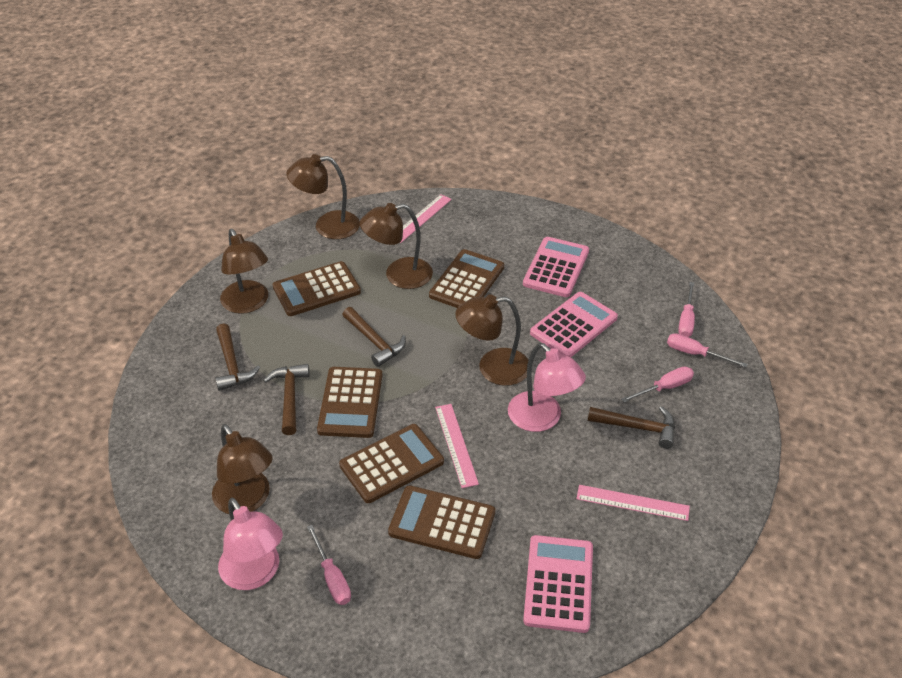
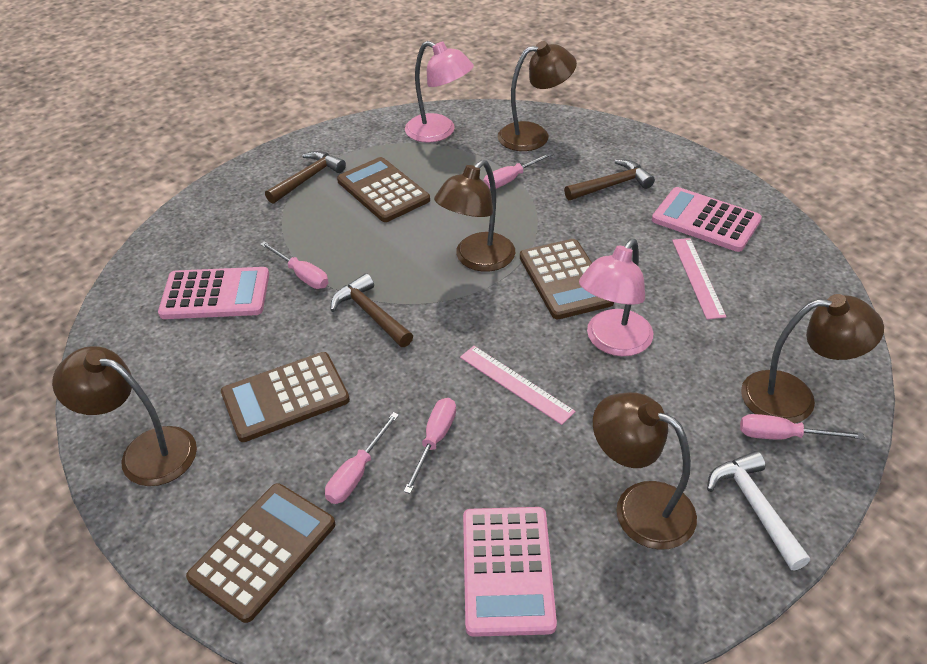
brown calculator: [272,261,361,316] [317,367,382,438] [339,424,444,503] [388,485,495,559] [429,249,504,308] = 5 -> [186,483,335,623] [221,352,350,442] [337,157,430,222] [520,239,614,319] = 4
brown hammer: [215,324,260,391] [263,364,309,435] [342,307,406,367] [588,406,675,449] = 4 -> [265,151,346,204] [330,273,413,347] [564,159,655,200] = 3
pink ruler: [400,194,452,243] [435,404,479,488] [576,485,690,521] = 3 -> [460,346,576,425] [672,238,726,319] = 2
pink screwdriver: [307,525,351,605] [621,367,694,402] [667,333,747,367] [678,282,695,337] = 4 -> [260,241,328,289] [325,412,399,504] [404,398,456,494] [483,152,554,189] [740,414,864,439] = 5
white hammer: none = 0 -> [707,451,810,571] = 1

